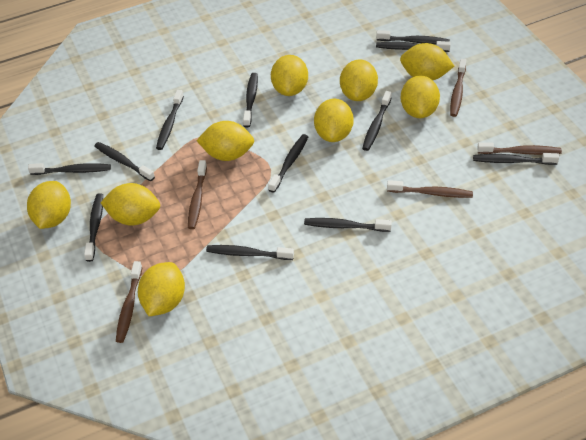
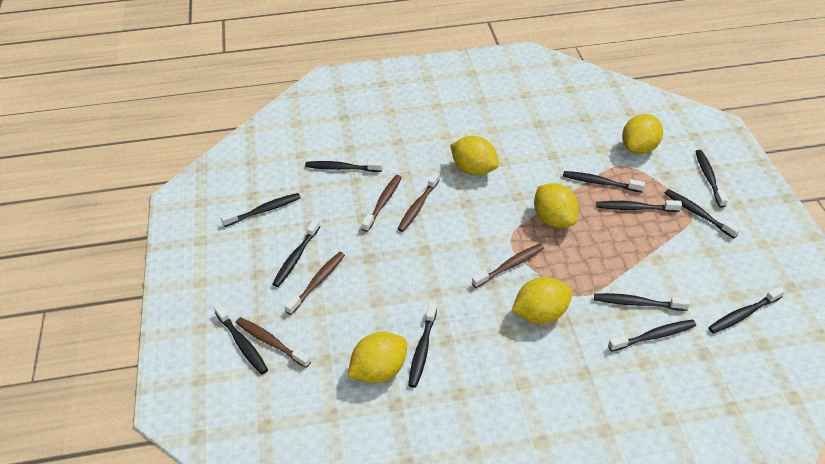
yellow lemon: [27,181,71,229] [100,183,160,226] [138,262,185,316] [196,121,254,161] [271,55,308,96] [314,99,353,142] [340,59,378,101] [400,43,454,80] [401,76,440,118] = 9 -> [348,332,407,383] [450,136,499,176] [512,277,572,324] [534,183,579,228] [622,114,663,154] = 5

